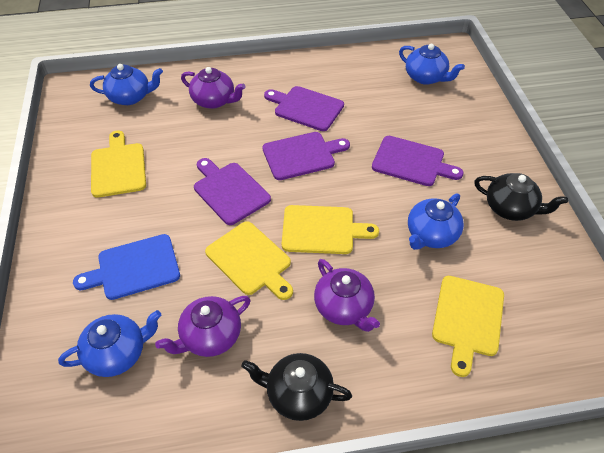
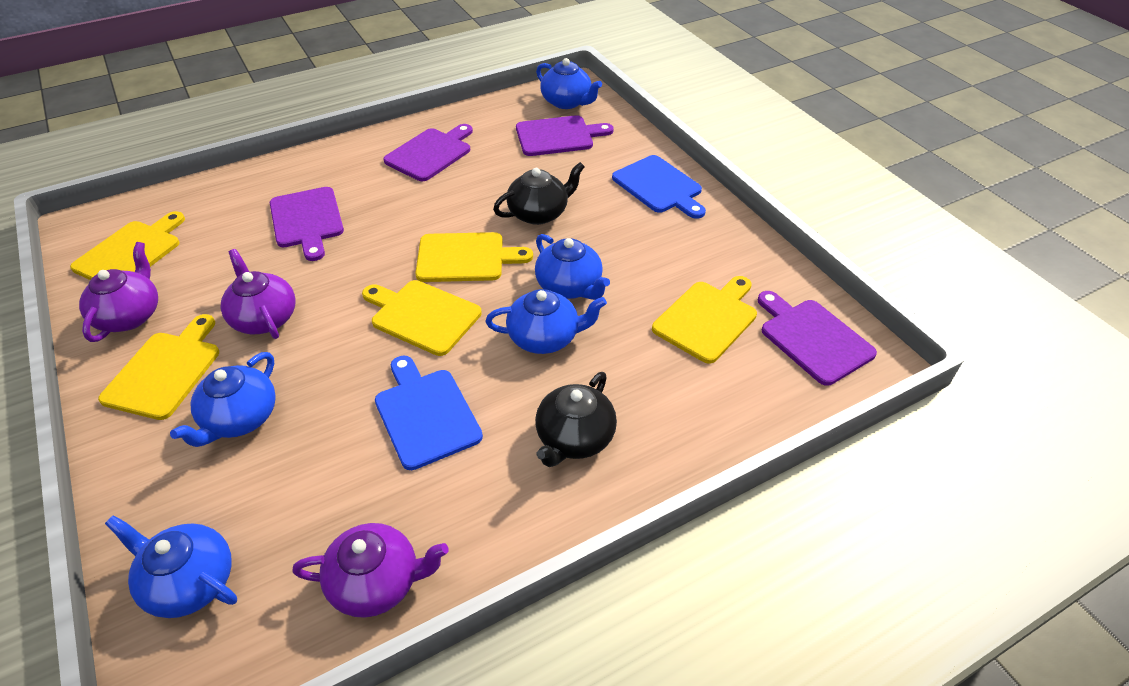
blue cutting board: [73,234,180,300] = 1 -> [375,356,483,470] [612,155,706,219] = 2
blue teapot: [58,310,162,377] [90,64,163,105] [399,44,465,85] [408,193,464,250] = 4 -> [105,515,237,618] [170,352,276,447] [486,289,607,354] [535,234,610,300] [536,58,602,109] = 5
yellow cutting board: [91,131,146,198] [205,221,293,300] [282,205,379,254] [432,276,504,377] = 4 -> [70,211,185,280] [98,314,219,420] [362,280,482,356] [415,232,533,282] [652,276,757,364] = 5

